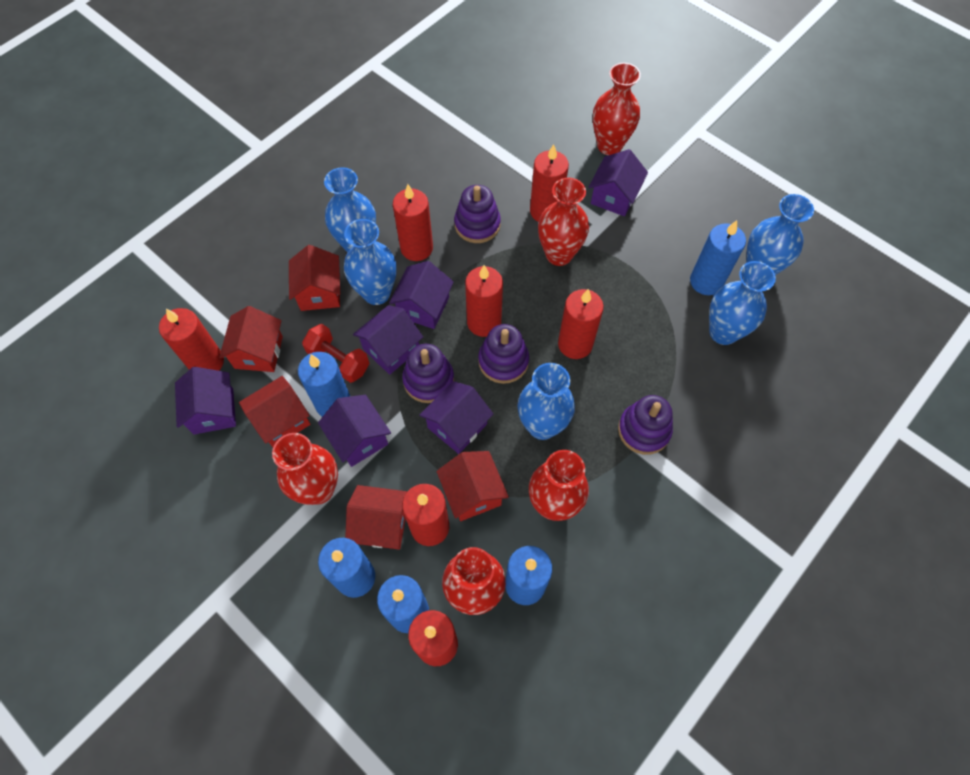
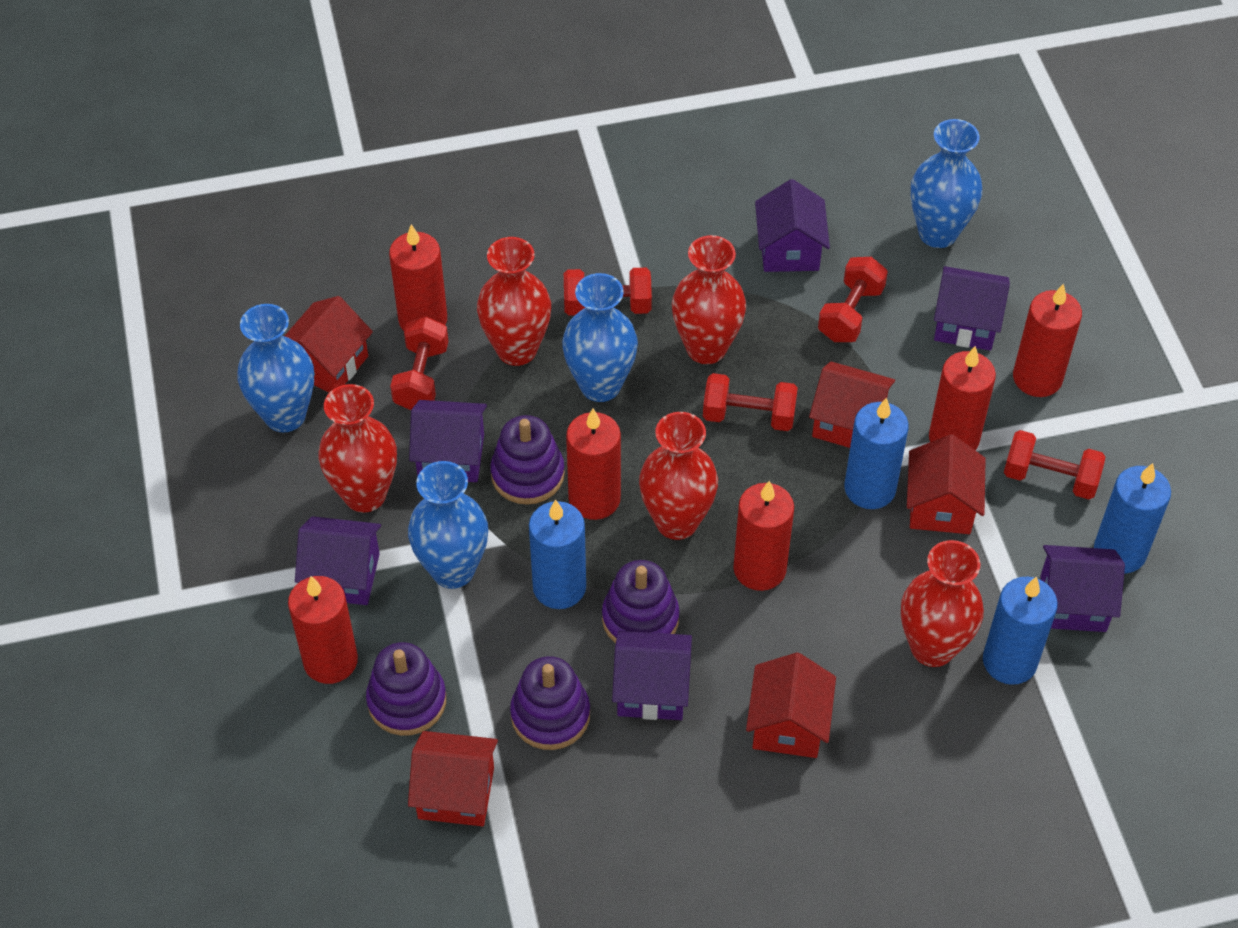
blue candle: [298,352,350,417] [318,538,375,598] [377,575,429,633] [505,546,552,605] [690,220,746,295] = 5 -> [529,499,586,609] [844,398,909,509] [983,577,1058,685] [1094,463,1171,573] = 4
blue vase: [324,167,376,253] [344,219,397,305] [518,363,575,440] [709,261,776,345] [746,194,814,275] = 5 -> [237,304,314,432] [408,461,488,589] [562,273,638,402] [911,119,982,248] = 4
red candle: [159,308,224,371] [393,184,433,261] [402,484,449,546] [408,610,458,666] [465,265,503,337] [530,144,569,222] [558,289,604,359] = 7 -> [288,576,358,684] [389,224,447,331] [566,409,621,520] [733,481,794,591] [929,346,996,450] [1013,283,1082,397] = 6
red dumbbell: [302,324,370,383] = 1 -> [390,317,448,410] [564,268,652,315] [703,373,798,431] [818,257,888,342] [1004,430,1105,499] = 5

